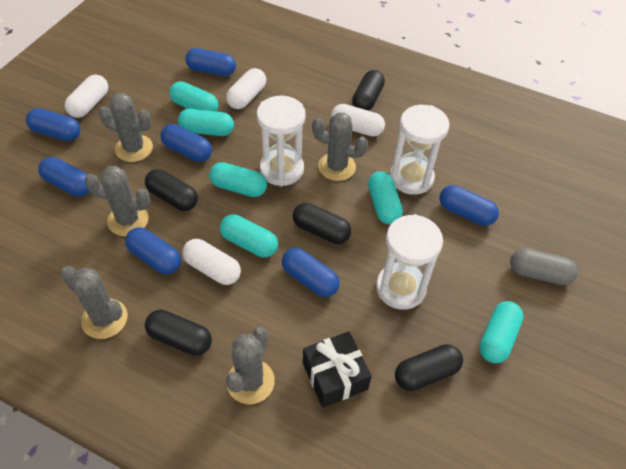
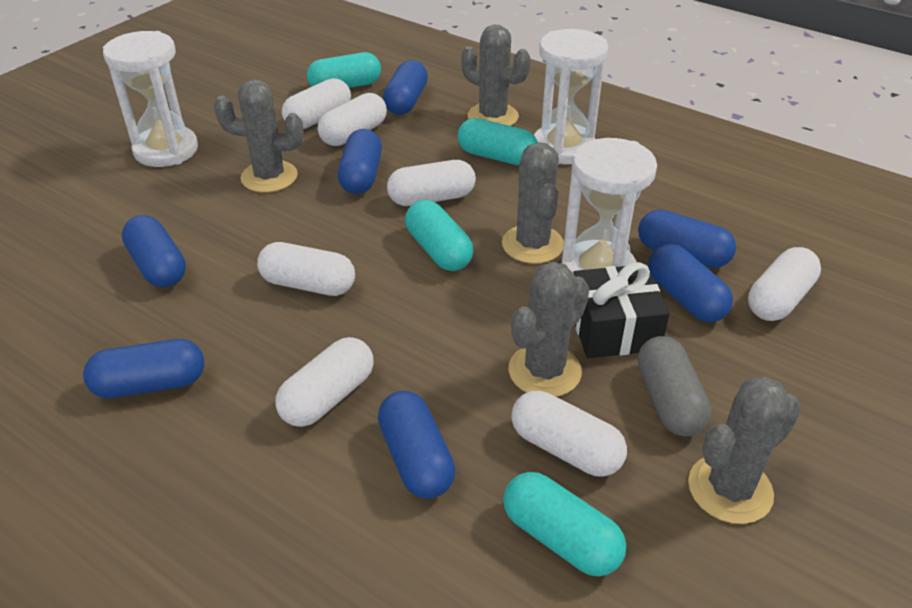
black capsule: [145,169,198,211] [145,310,212,356] [293,203,351,244] [352,70,385,111] [395,344,463,391] = 5 -> none = 0
turquoise capsule: [169,81,219,112] [178,109,234,136] [209,162,267,197] [220,214,278,258] [368,171,403,224] [479,301,524,363] = 6 -> [307,52,381,88] [405,200,473,271] [458,118,538,165] [503,472,626,577] = 4
white capsule: [65,75,108,118] [182,239,241,285] [226,68,266,109] [331,104,385,137] = 4 -> [257,242,355,296] [275,337,374,427] [282,78,351,129] [318,93,387,146] [387,160,476,206] [511,391,627,476] [748,247,821,321] = 7

